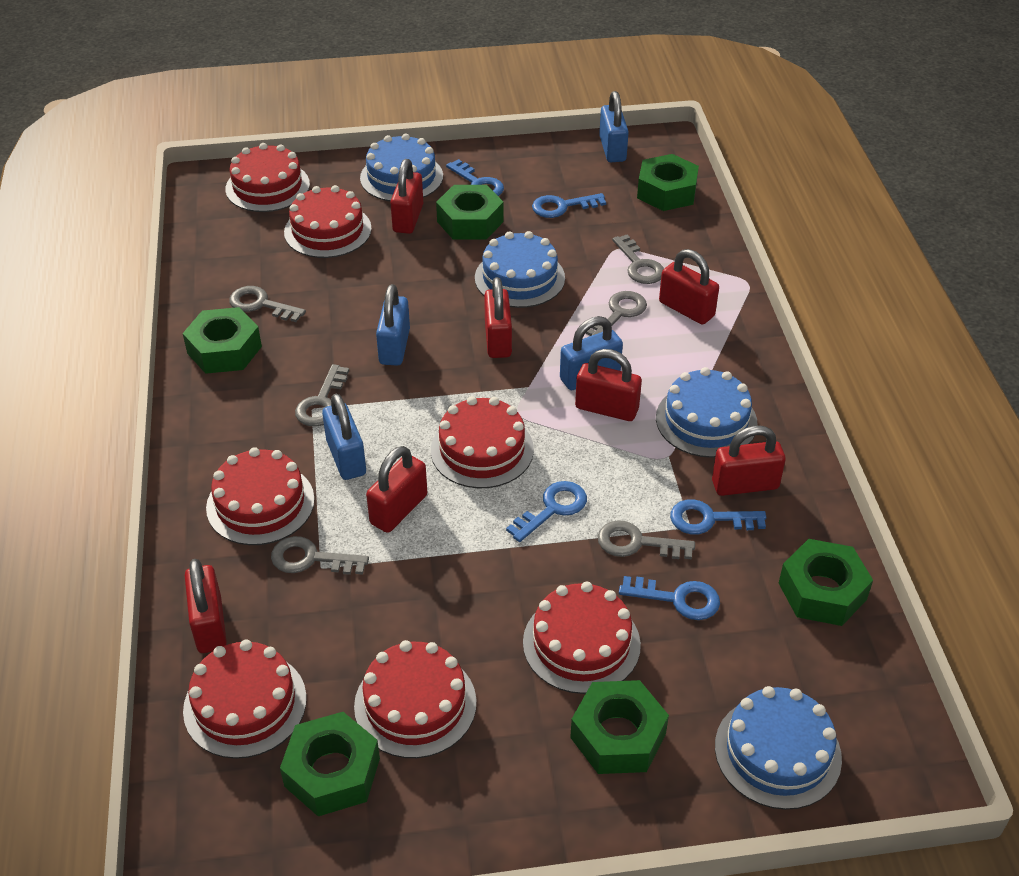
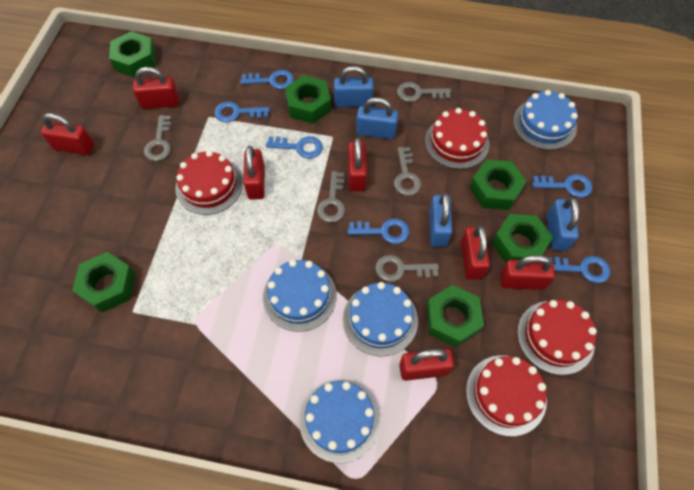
blue key: [446,159,504,196] [506,481,587,542] [532,193,606,218] [619,576,720,620] [670,499,766,535] = 5 -> [214,101,270,122] [240,70,294,89] [266,136,323,159] [348,218,409,244] [533,174,592,198] [548,256,610,283] = 6
grey key: [229,286,306,322] [271,536,369,575] [295,364,349,426] [585,291,647,336] [598,520,695,559] [612,234,664,284] = 6 -> [144,115,171,161] [317,171,345,223] [375,255,439,282] [394,147,422,196] [397,82,451,102] = 5
red cake: [183,640,307,759] [206,447,315,545] [225,143,310,212] [284,185,372,258] [354,640,477,758] [431,396,534,488] [523,581,641,694] = 7 -> [175,150,243,215] [425,108,489,169] [466,355,547,436] [517,300,597,375] = 4

